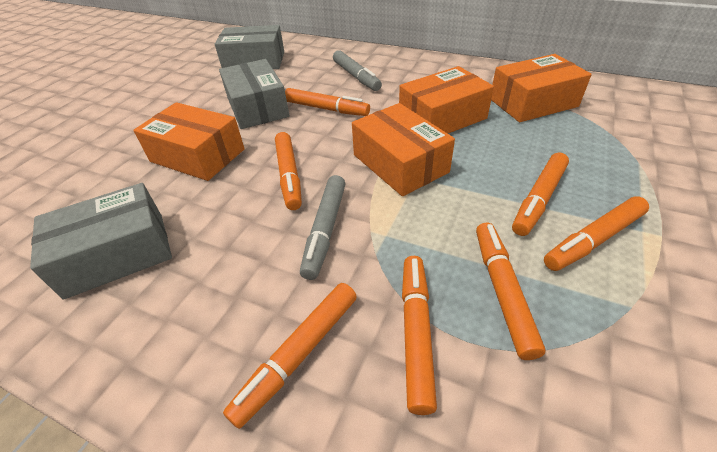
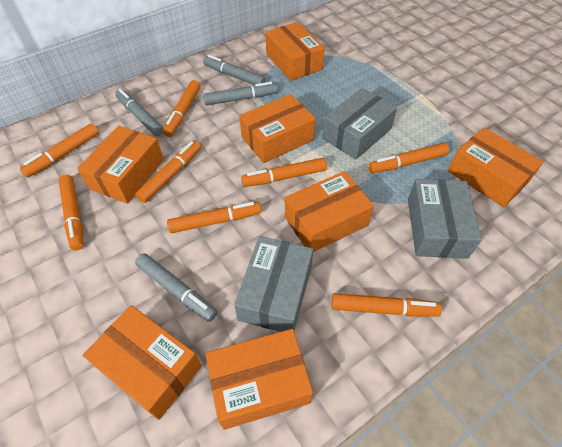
grey marker: [300,175,346,280] [333,50,382,91] = 2 -> [115,89,164,136] [135,253,217,322] [203,55,266,85] [203,82,278,105] = 4
orange box: [133,102,245,181] [352,103,455,196] [399,66,494,133] [491,54,592,122] = 4 -> [77,125,164,204] [83,305,202,420] [206,329,313,430] [239,94,316,163] [265,22,325,81] [285,171,374,252] [448,128,543,207] = 7
orange marker: [223,283,357,429] [275,132,302,210] [285,88,370,116] [402,256,437,415] [476,223,546,360] [512,152,569,236] [544,196,649,271] = 7 -> [20,123,99,177] [59,175,83,250] [135,141,201,203] [163,80,200,137] [167,202,261,233] [241,158,327,187] [332,293,442,317] [369,143,449,173] = 8

